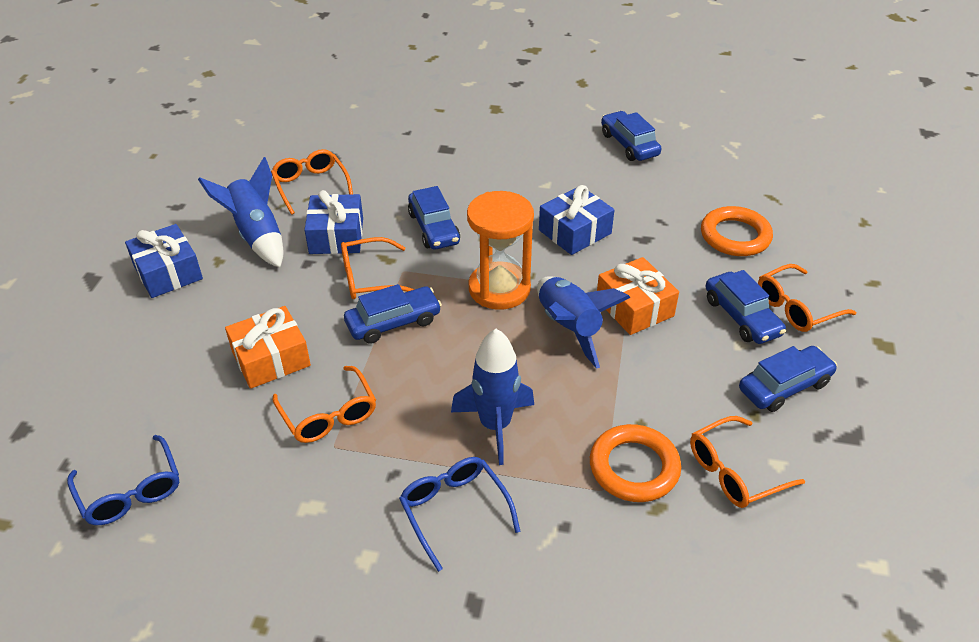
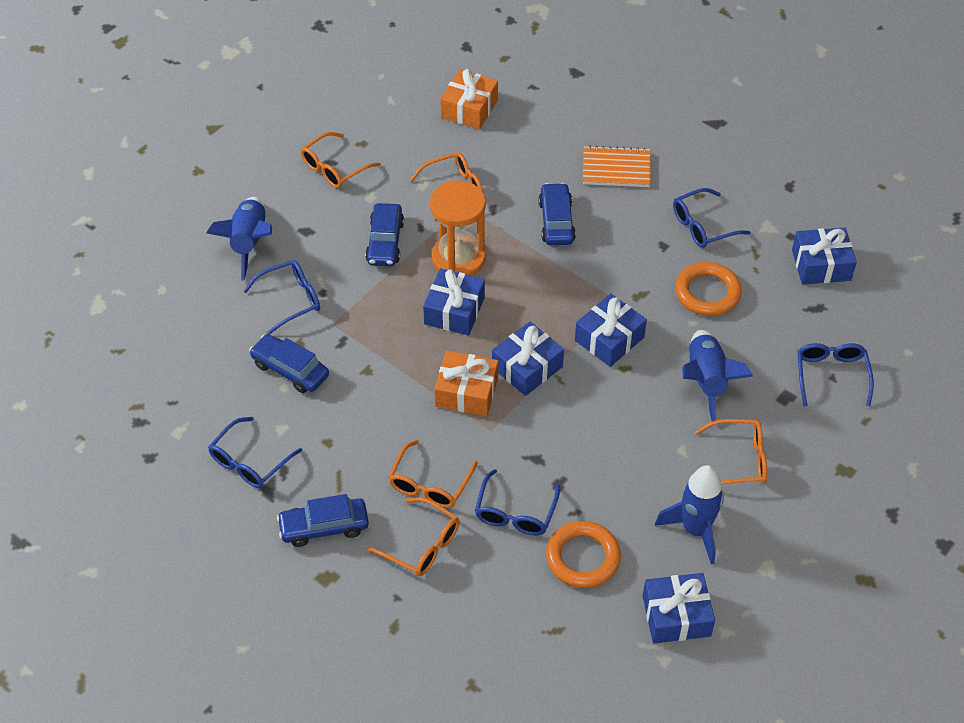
blue car: [344,284,442,344] [408,186,460,250] [601,111,661,161] [706,270,786,344] [739,346,837,412] = 5 -> [249,334,329,393] [277,494,369,547] [365,203,404,266] [538,183,576,245] = 4
blue gift: [125,224,203,298] [304,190,363,254] [539,185,614,255] = 3 -> [423,268,485,336] [492,322,564,396] [575,294,647,367] [643,573,715,644] [792,228,857,285] = 5
blue glasses: [67,435,179,525] [399,457,521,572] = 2 -> [208,417,302,488] [243,260,320,335] [475,469,560,535] [673,188,751,248] [797,343,874,406] = 5
orange notebook: none = 0 -> [583,145,651,187] = 1

